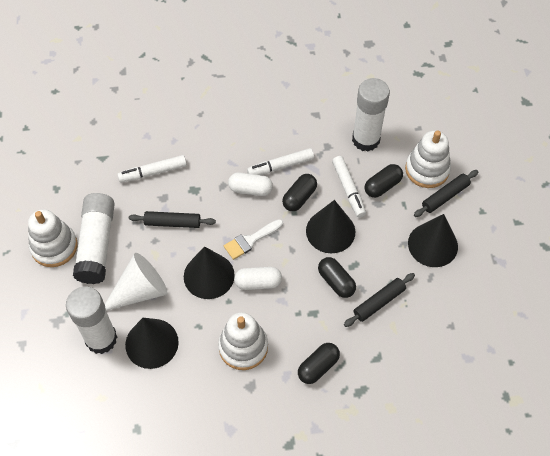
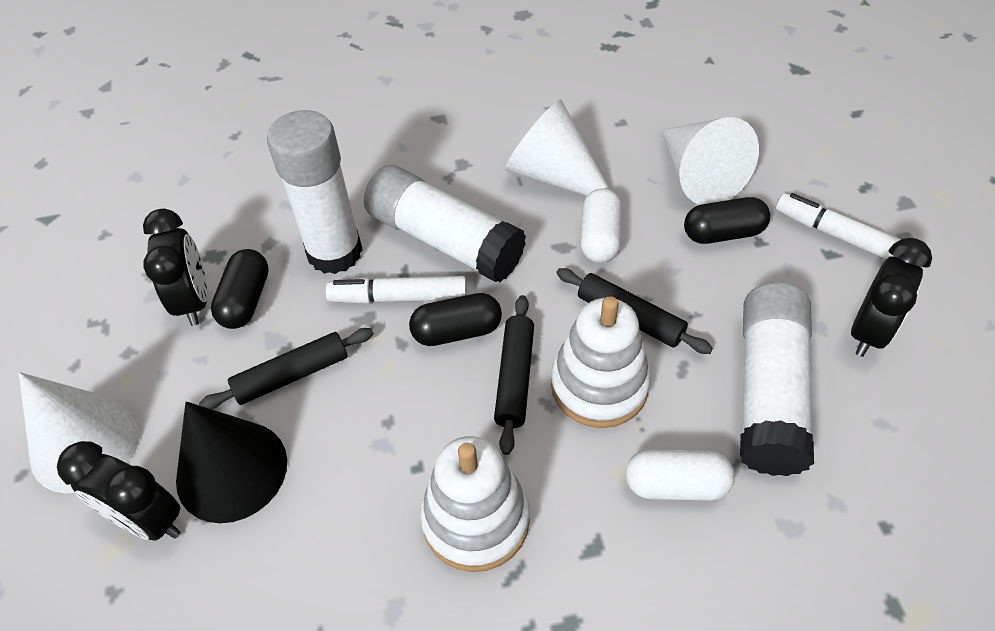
black capsule: [282,174,317,211] [298,343,340,384] [318,257,356,298] [365,164,403,198] = 4 -> [211,249,269,329] [409,293,502,346] [684,197,770,244] = 3
black clock: none = 0 -> [57,441,180,541] [143,209,208,326] [851,238,932,357] = 3
black cone: [125,318,179,369] [184,246,235,299] [306,200,355,254] [408,214,458,267] = 4 -> [176,401,287,523] = 1
white brush: [224,219,283,260] = 1 -> none = 0
white cone: [105,253,168,311] = 1 -> [19,372,140,493] [505,100,610,196] [661,117,759,205] = 3
white marker: [117,155,187,183] [247,148,314,175] [332,156,366,218] = 3 -> [325,276,467,304] [776,193,901,259] = 2
white stacking toy: [28,209,78,267] [218,312,268,370] [405,130,451,188] = 3 -> [420,436,530,572] [551,296,651,428] = 2

